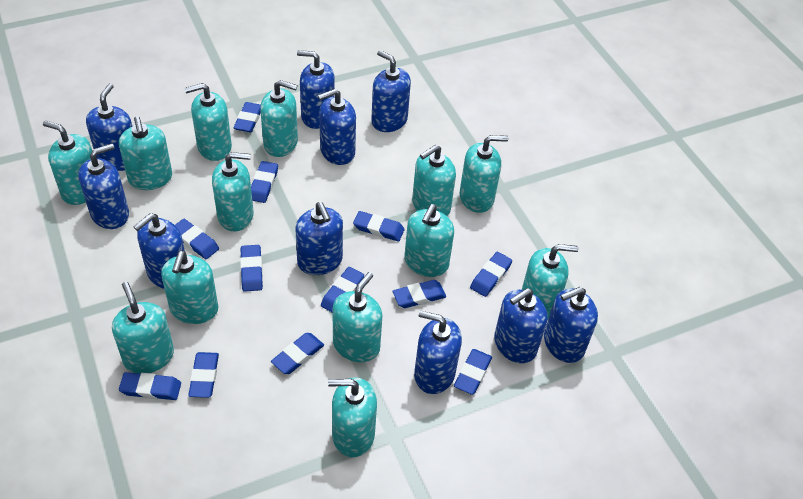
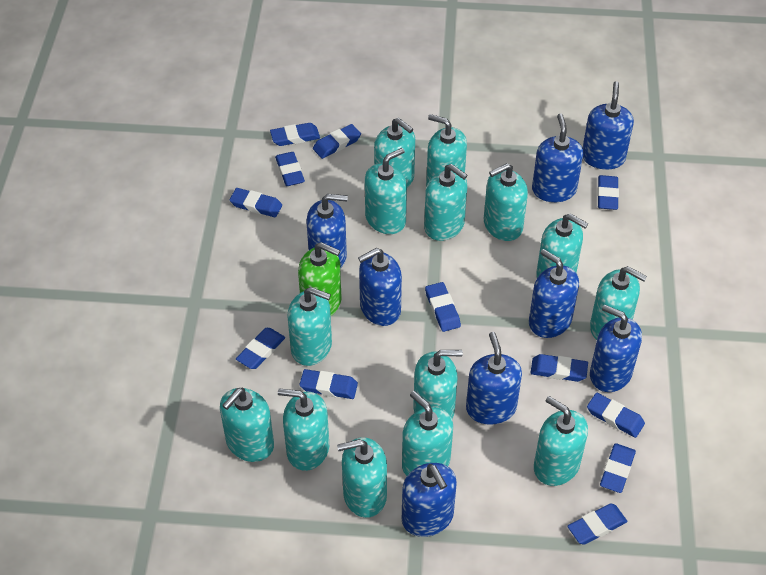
blue soap dispenser: [78,143,129,229] [86,83,132,171] [133,213,185,289] [295,202,343,275] [297,50,335,129] [318,89,356,165] [371,50,411,132] [414,311,462,394] [494,288,548,363] [544,287,598,363] = 10 -> [306,194,348,269] [358,248,402,326] [402,463,457,537] [466,332,522,425] [529,249,579,338] [532,113,583,202] [583,81,634,170] [590,304,642,392] = 8
green soap dispenser: none = 0 -> [298,242,342,316] = 1
turquoise soap dispenser: [43,120,92,205] [112,282,174,374] [119,116,172,190] [161,251,218,324] [185,83,232,161] [212,152,254,231] [260,80,298,157] [328,377,377,457] [333,272,382,362] [404,204,454,277] [412,145,456,216] [460,135,508,213] [522,244,579,321] = 13 -> [220,388,274,462] [278,389,329,471] [287,287,332,366] [337,437,387,518] [365,148,407,234] [374,117,415,188] [402,391,453,476] [413,350,463,419] [424,164,468,241] [426,114,467,186] [484,163,528,241] [534,396,588,486] [536,213,588,278] [590,266,647,340] = 14

